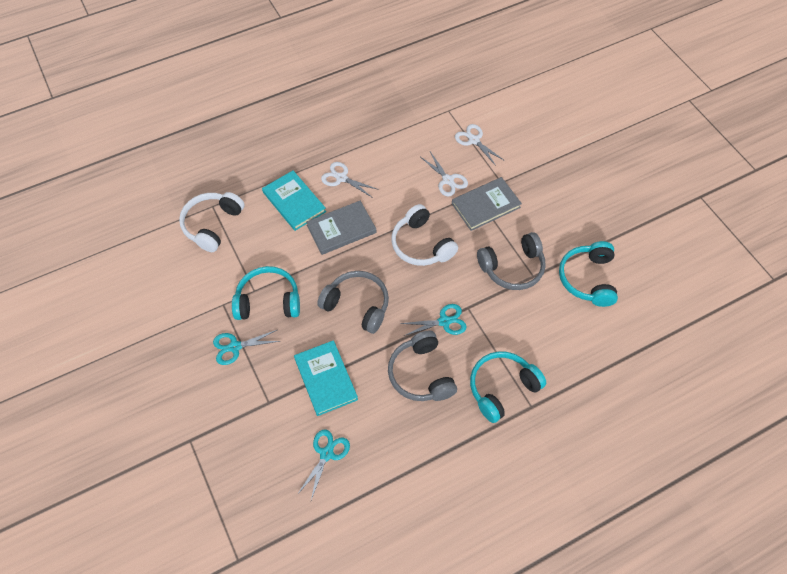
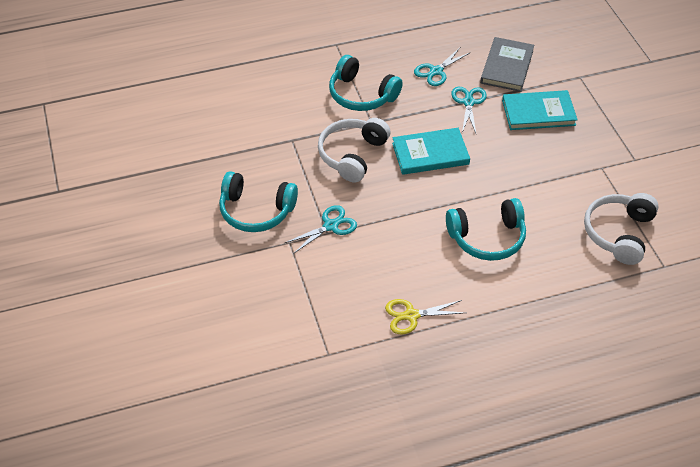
grey book: [306,201,376,255] [452,177,522,231] = 2 -> [480,37,534,92] = 1
grey headphones: [317,271,389,334] [388,330,457,401] [477,232,546,290] = 3 -> none = 0
white scissors: [321,162,379,198] [421,152,468,197] [455,124,505,166] = 3 -> none = 0
yellow scissors: none = 0 -> [385,299,465,335] = 1

